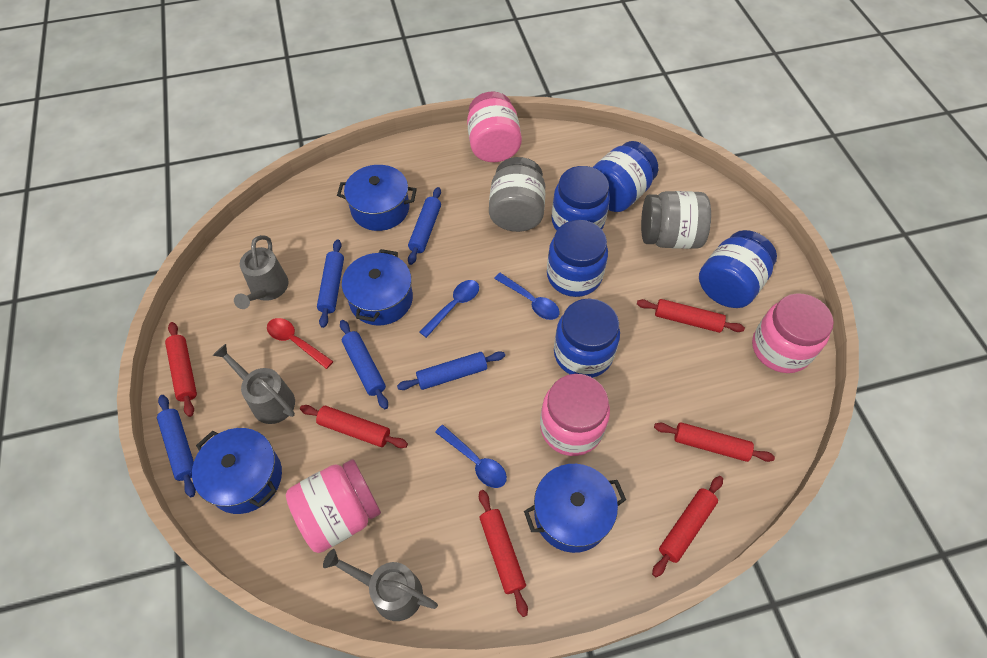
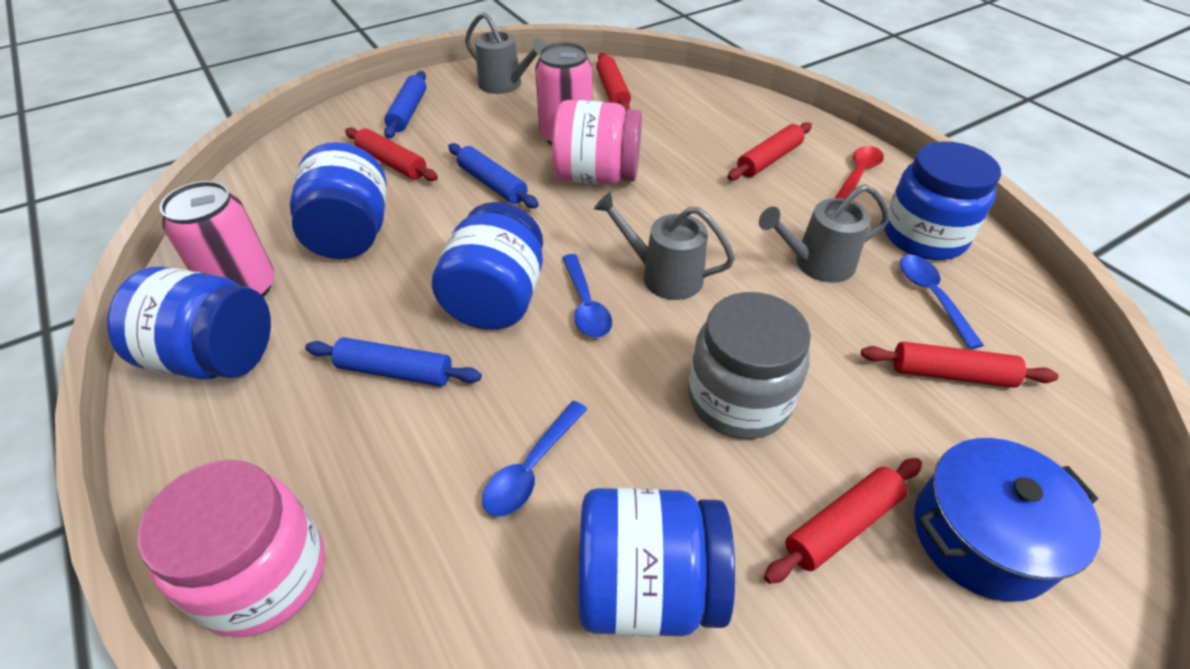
blue pot: [192,428,282,514] [337,165,417,231] [342,249,413,326] [524,464,626,553] = 4 -> [914,438,1101,602] = 1
blue rolling pin: [157,395,196,497] [317,239,344,328] [340,320,388,409] [397,351,505,390] [408,187,441,265] = 5 -> [305,337,482,386] [384,71,426,138] [448,143,539,208] = 3
grey jar: [489,157,545,232] [641,191,711,249] = 2 -> [688,292,811,439] = 1
pink can: none = 0 -> [159,181,275,297] [535,42,592,145] = 2
pink jar: [286,459,381,553] [467,91,522,162] [540,374,610,456] [752,293,834,373] = 4 -> [138,460,325,637] [552,100,642,185] = 2
red rolling pin: [165,322,197,417] [300,405,408,448] [479,490,528,617] [637,299,745,333] [652,476,723,577] [654,422,775,462] = 6 -> [345,127,438,181] [596,53,631,111] [728,122,812,180] [764,458,922,584] [861,342,1059,388] = 5

